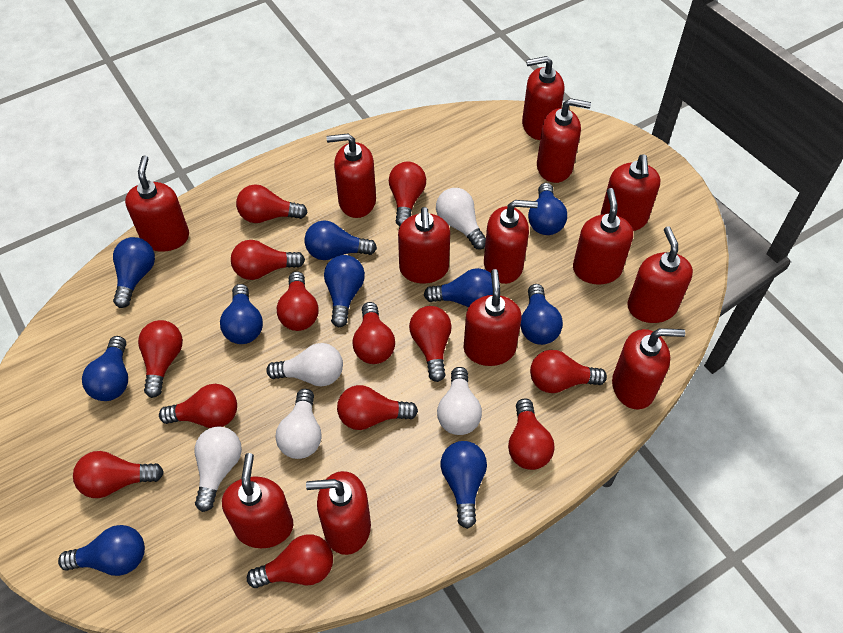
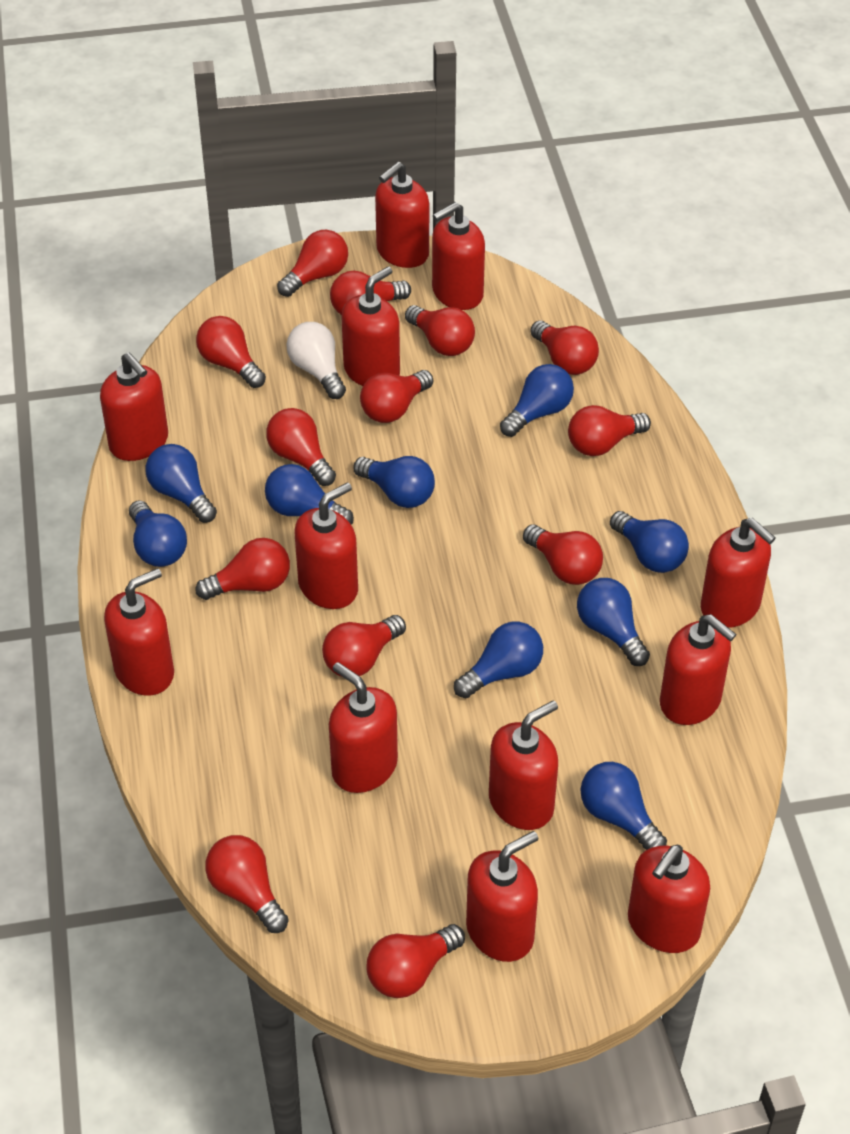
blue light bulb: [58,525,145,576] [82,336,128,401] [113,237,155,308] [220,284,263,344] [305,220,377,260] [324,255,365,328] [424,268,493,307] [441,441,487,529] [520,284,563,345] [528,183,567,235] = 10 -> [129,500,187,567] [146,444,217,523] [265,464,354,525] [353,456,435,508] [454,621,543,698] [500,364,574,437] [577,578,650,666] [580,762,667,850] [610,511,689,573] = 9
red soap dispenser: [125,155,189,252] [222,453,293,548] [306,471,371,555] [326,133,376,218] [398,207,450,283] [463,269,522,366] [484,200,538,284] [522,56,564,140] [537,98,591,183] [573,188,633,285] [601,155,660,231] [612,328,685,409] [627,226,693,323] = 13 -> [100,353,168,461] [104,568,174,696] [294,482,358,609] [329,662,398,793] [341,266,400,386] [375,162,429,268] [432,202,485,310] [466,831,538,962] [489,700,558,830] [628,844,710,953] [660,614,736,725] [701,518,776,628] = 12
white light bulb: [195,426,242,512] [266,343,343,386] [276,389,322,459] [436,188,486,249] [437,367,482,435] = 5 -> [286,322,346,399] = 1

